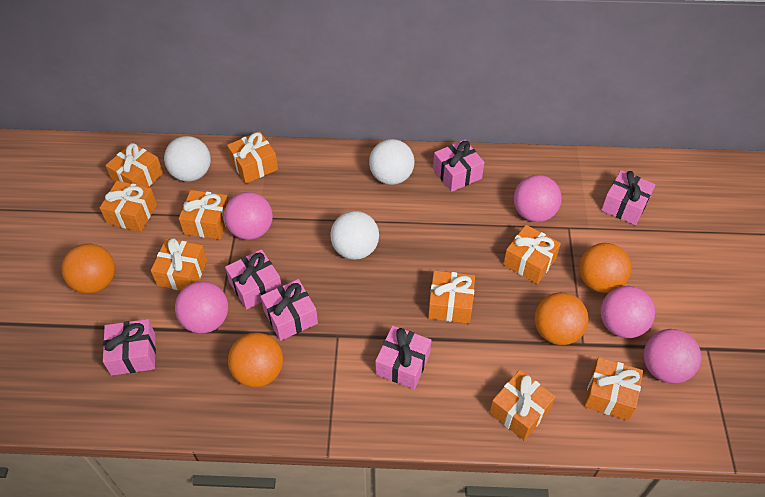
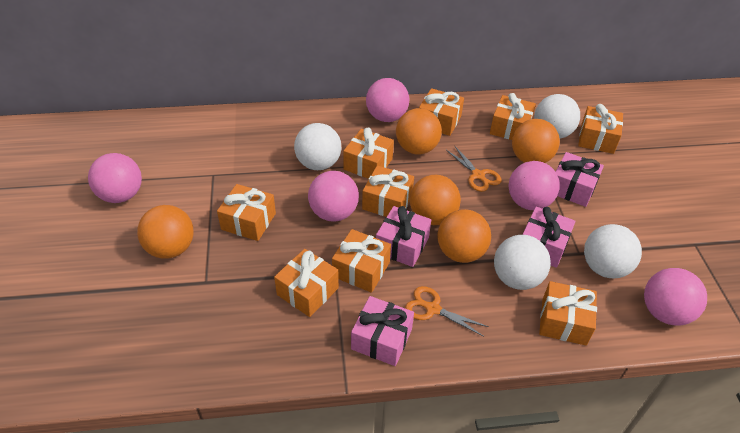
orange ball: [61,243,115,294] [228,333,283,388] [535,292,589,345] [579,243,632,293] = 4 -> [137,205,194,259] [396,108,442,155] [410,175,461,225] [437,209,491,263] [512,119,560,163] = 5
orange scissors: none = 0 -> [405,286,489,337] [446,145,502,192] = 2
pink gift: [103,319,156,376] [225,249,282,310] [261,279,318,341] [375,326,431,389] [433,140,484,192] [601,170,656,225] = 6 -> [351,296,414,366] [376,206,431,267] [522,207,575,268] [556,152,604,207] = 4
white ball: [164,136,211,182] [330,211,379,260] [369,139,414,185] = 3 -> [294,123,341,170] [494,235,551,290] [534,94,580,139] [584,224,642,278] = 4

